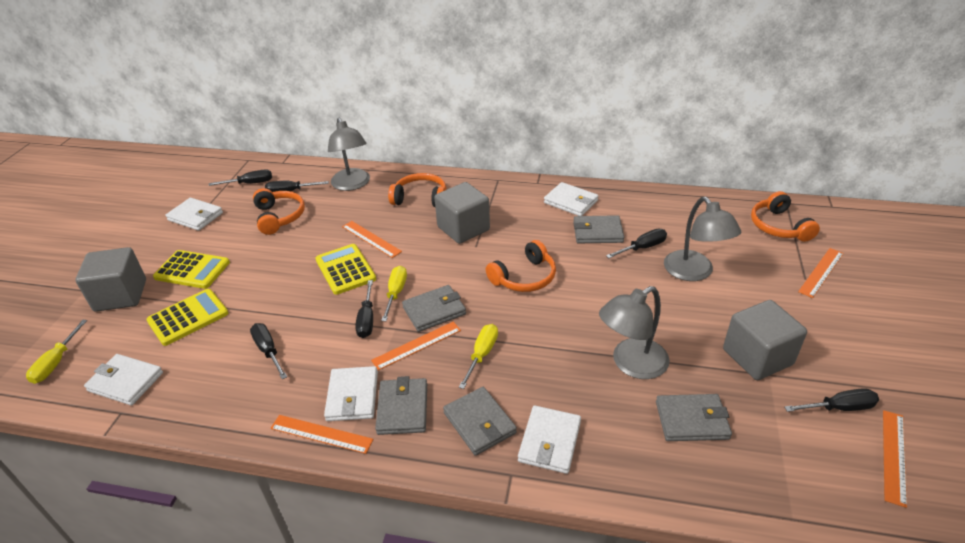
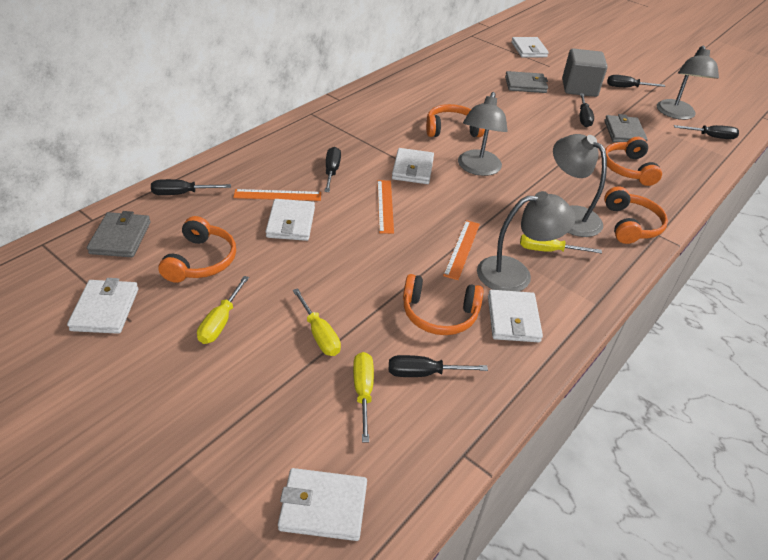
grey cube: [75,247,146,312] [435,182,490,244] [723,300,807,380] = 3 -> [562,48,608,97] = 1
grey lamp: [328,118,370,191] [599,286,670,379] [664,197,741,281] = 3 -> [458,92,508,176] [477,191,576,292] [553,134,607,237] [657,46,719,120] = 4
grey wallet: [375,376,427,435] [402,285,466,332] [443,387,517,456] [573,215,624,243] [656,394,732,441] = 5 -> [87,211,151,258] [505,71,548,93] [605,114,647,143] = 3
orange headphones: [253,188,305,235] [388,173,446,207] [486,240,556,292] [751,191,820,242] = 4 -> [158,216,236,283] [403,274,483,335] [426,104,485,137] [604,187,668,244] [605,137,662,186] = 5
orange ruler: [271,415,373,454] [342,221,402,258] [371,322,461,370] [798,248,844,298] [883,410,907,508] = 5 -> [233,189,321,201] [377,180,394,234] [443,220,480,280] = 3
white wallet: [84,354,163,405] [166,198,223,231] [324,366,378,421] [518,406,581,474] [544,182,598,216] = 5 -> [67,278,138,334] [266,199,315,241] [278,468,367,541] [392,148,434,184] [488,290,543,342] [511,37,549,57] = 6
yellow calculator: [146,289,228,346] [153,250,230,289] [316,244,376,295] = 3 -> none = 0
yellow screwdriver: [26,320,87,384] [381,266,407,321] [459,324,498,389] = 3 -> [197,276,249,344] [293,288,341,356] [353,352,374,442] [520,234,602,254] = 4

